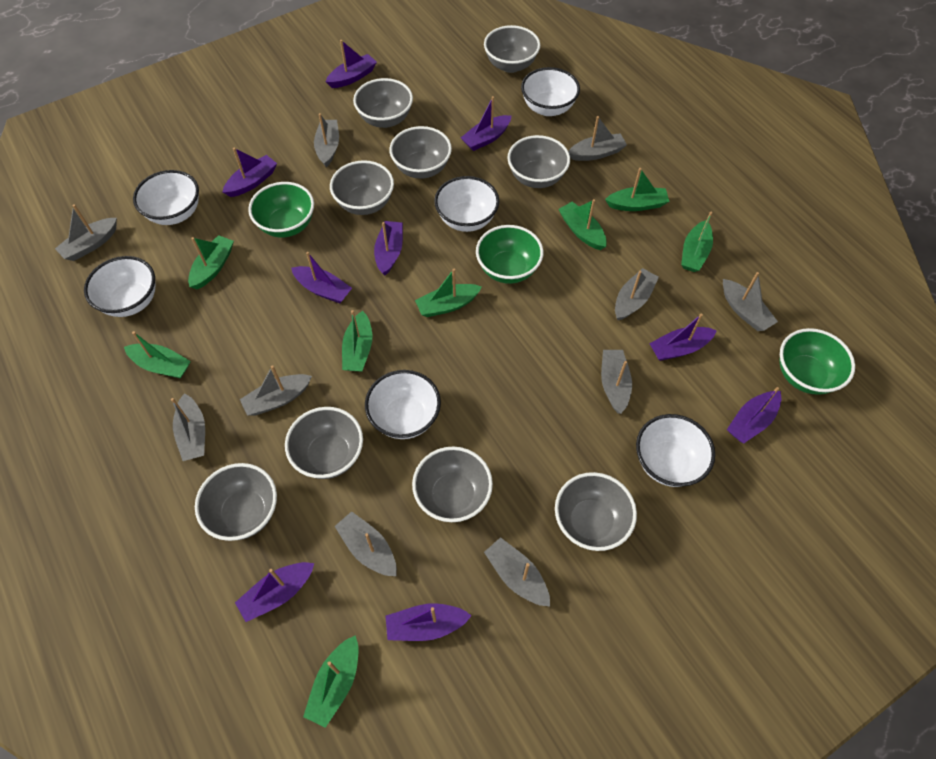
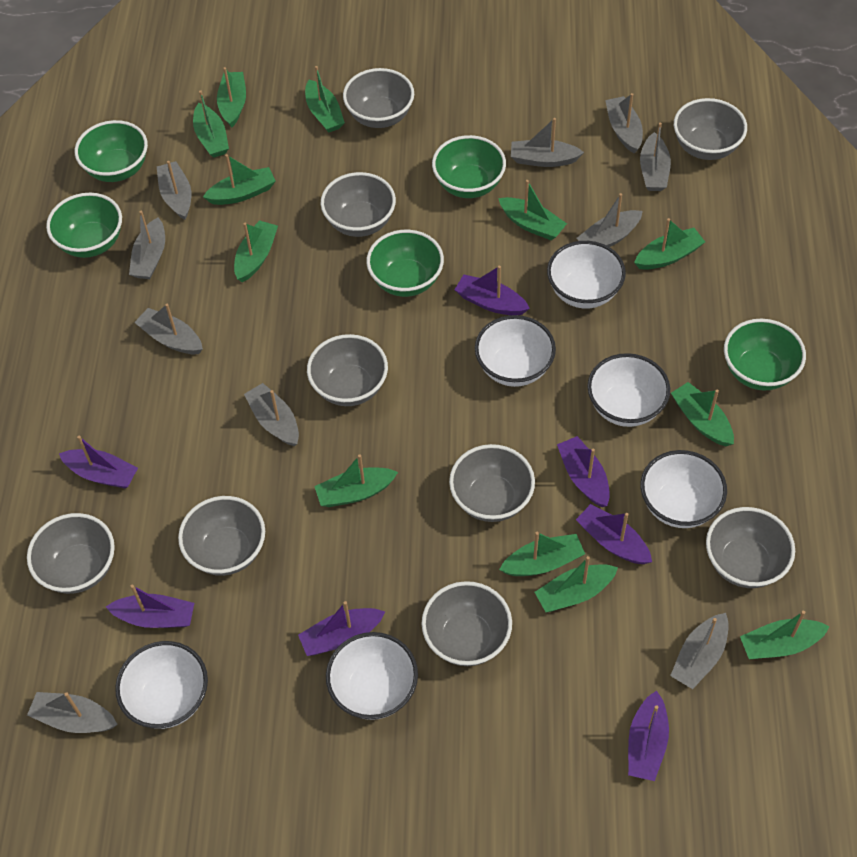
green boat: [124,331,191,379] [188,235,234,289] [303,635,358,728] [342,310,372,372] [415,269,482,317] [558,199,607,250] [605,168,669,211] [681,212,713,272] = 8 -> [193,90,229,158] [203,154,276,205] [217,67,246,128] [234,220,278,282] [305,66,345,133] [314,454,398,507] [498,180,567,240] [499,532,585,576] [535,556,618,612] [634,218,705,270] [671,382,734,446] [740,611,830,659] = 12
green bowl: [248,182,314,238] [476,225,543,284] [779,328,855,395] = 3 -> [46,193,122,258] [75,120,148,182] [366,230,444,297] [432,135,506,198] [724,319,806,391] = 5
purple boat: [223,148,277,197] [235,562,314,622] [291,252,352,303] [326,40,377,88] [374,221,403,276] [385,603,472,641] [461,96,511,151] [649,314,717,361] [727,387,781,444] = 9 -> [59,436,138,489] [106,585,194,628] [298,601,385,656] [454,266,530,315] [557,436,610,507] [576,504,652,564] [628,691,669,781] = 7

